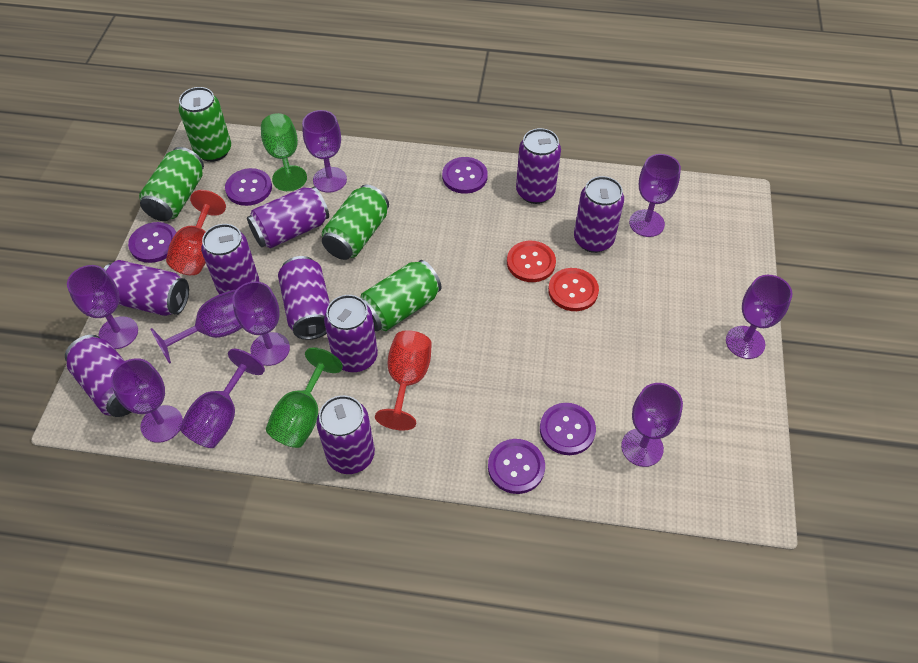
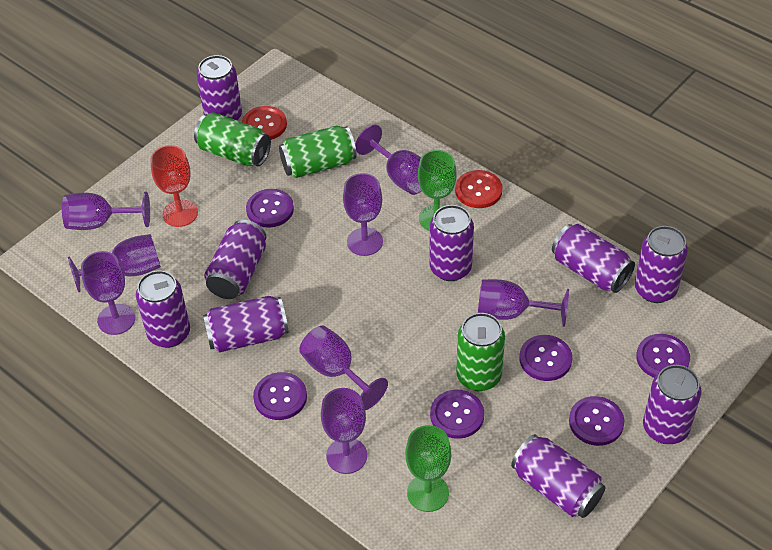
green can: [139,147,204,221] [179,87,231,162] [322,185,389,260] [361,260,441,331] = 4 -> [194,112,271,167] [279,125,357,178] [456,313,505,391] = 3
purple button: [128,222,177,263] [225,168,272,206] [442,157,488,194] [488,439,545,494] [540,403,596,455] = 5 -> [246,189,294,228] [253,372,307,420] [430,390,484,439] [519,335,572,381] [569,396,624,446] [636,334,690,378] = 6
purple goblet: [67,265,138,349] [111,358,183,443] [150,290,242,364] [179,349,265,448] [232,281,290,366] [302,110,347,193] [621,383,683,467] [629,154,681,237] [726,275,793,359] = 9 -> [62,192,150,230] [68,234,161,292] [81,251,135,335] [299,326,388,410] [321,388,367,474] [343,173,383,256] [355,125,422,195] [478,279,569,327] = 8
red goblet: [166,190,226,275] [375,330,432,431] = 2 -> [150,145,198,227] = 1

